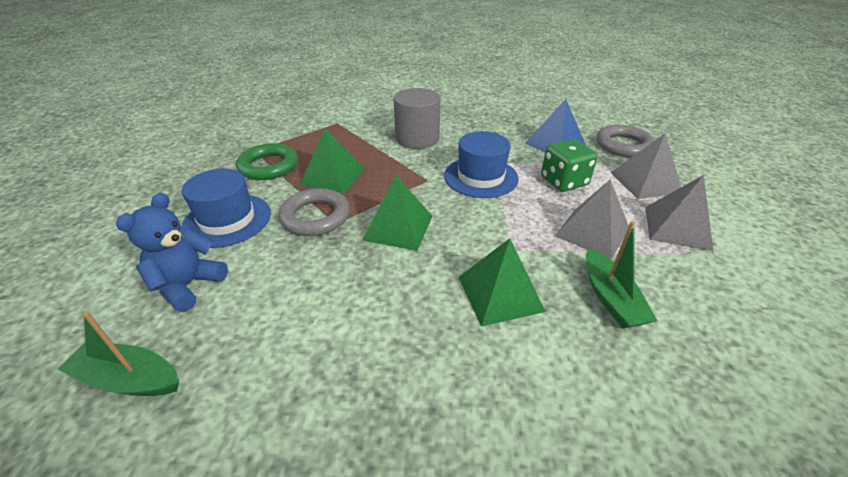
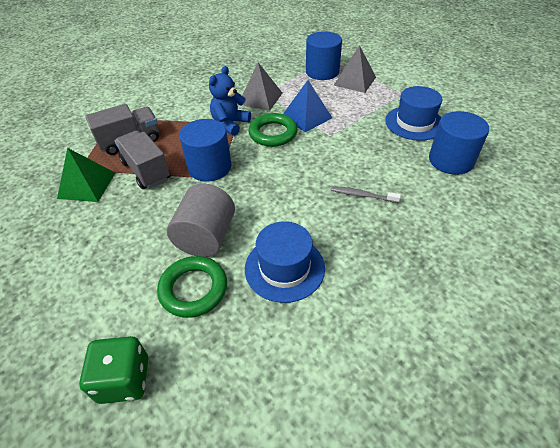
blue cylinder: none = 0 -> [179,119,231,182] [306,31,342,80] [429,111,489,175] = 3
green boat: [57,312,179,396] [586,221,657,328] = 2 -> none = 0
green pyramid: [300,128,365,194] [363,175,432,251] [458,238,546,327] = 3 -> [57,148,115,202] = 1
green ring: [236,143,298,180] = 1 -> [157,256,227,318] [249,113,298,147] = 2
grey pyramid: [555,180,629,259] [611,133,681,199] [645,175,713,251] = 3 -> [238,63,282,111] [334,45,376,93] = 2
grey ring: [279,188,350,236] [596,125,655,157] = 2 -> none = 0
grey toothbrush: none = 0 -> [331,186,401,203] = 1
grey truck: none = 0 -> [85,104,159,155] [115,131,171,189] = 2

